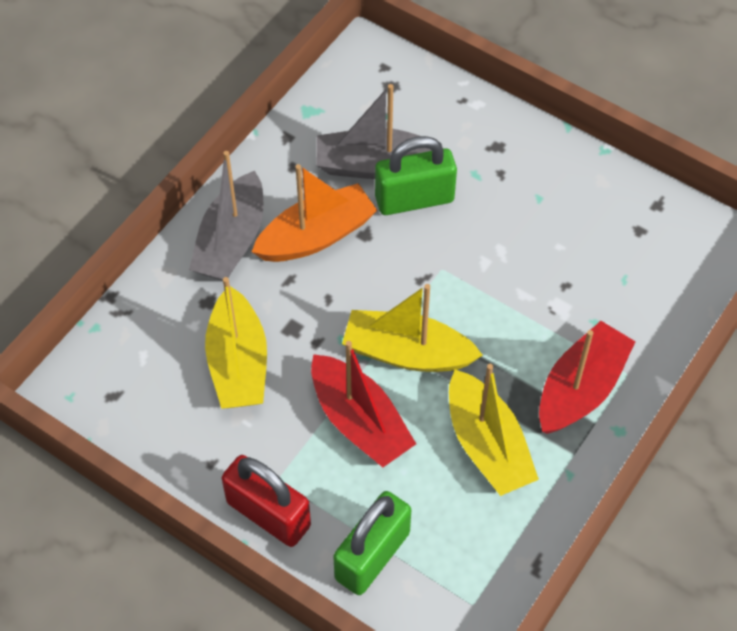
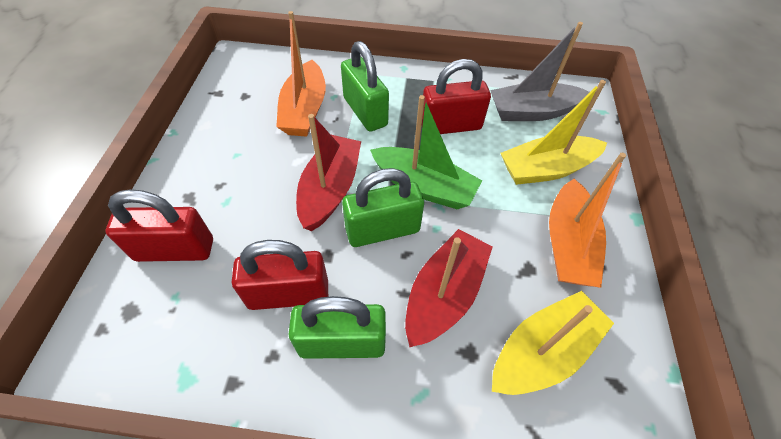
green boat: none = 0 -> [370,95,482,209] = 1
green padlock: [333,491,411,595] [375,136,457,215] = 2 -> [289,296,386,359] [341,41,389,132] [342,168,424,247] = 3
grey boat: [189,151,263,281] [316,84,444,179] = 2 -> [490,22,590,121] = 1
orange boat: [252,164,378,262] = 1 -> [276,11,326,137] [549,153,626,288] = 2
red padlock: [222,455,311,547] = 1 -> [106,189,213,262] [232,240,328,310] [422,59,491,134] = 3
yellow boat: [205,277,267,409] [342,284,483,372] [449,364,539,496] = 3 -> [492,291,614,395] [501,80,607,185] = 2

